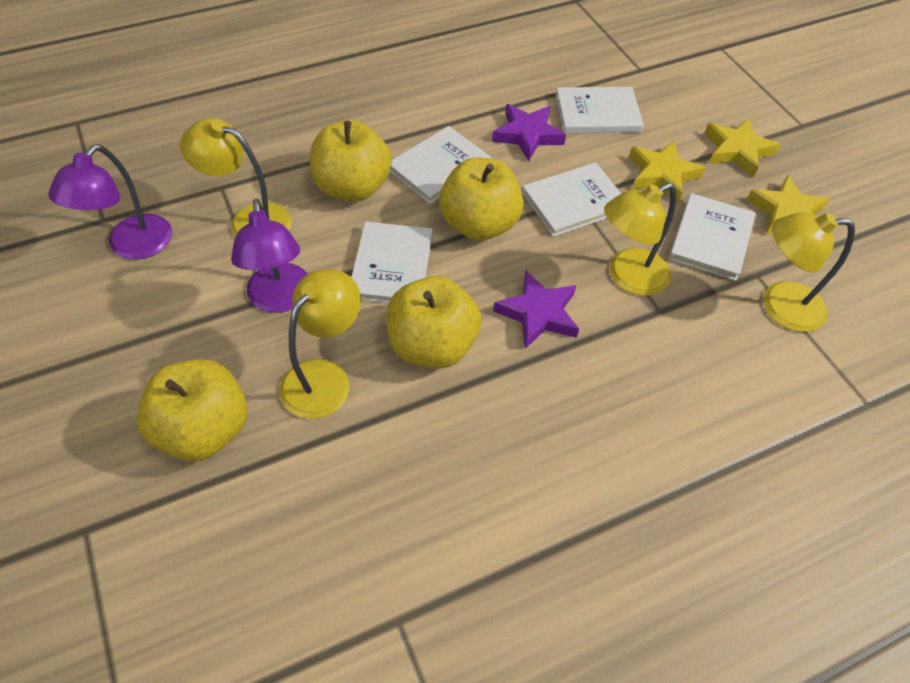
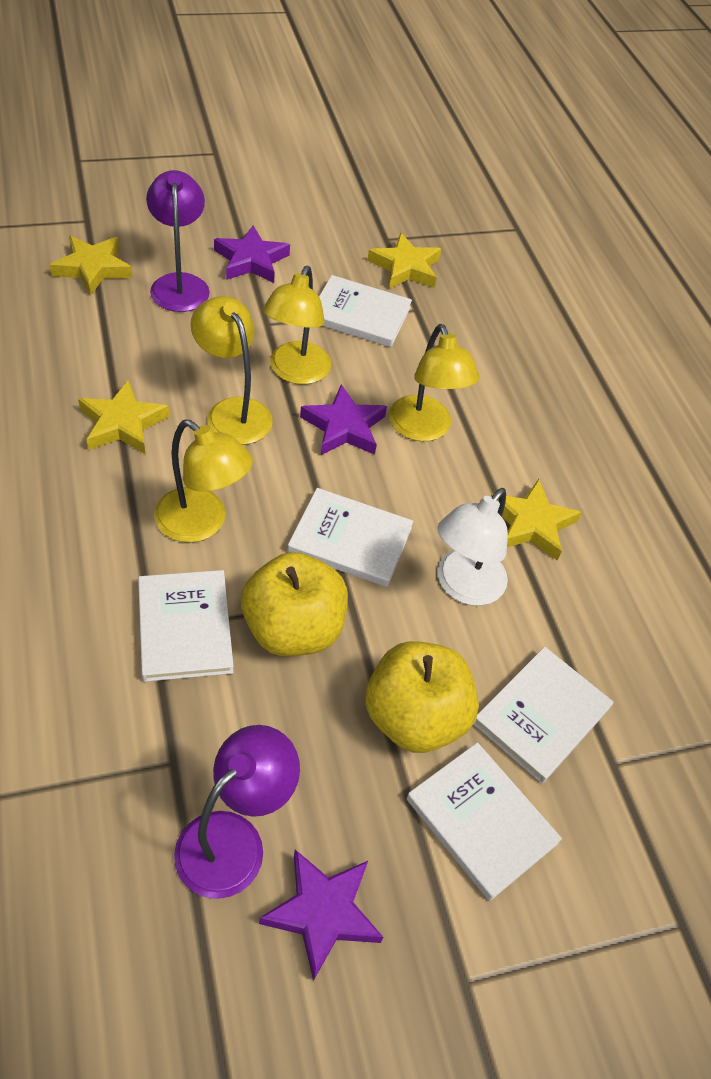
purple star: [492,104,566,161] [493,271,579,349] = 2 -> [214,225,290,283] [259,850,383,981] [300,384,387,455] = 3
white lamp: none = 0 -> [437,488,508,606] = 1
yellow apple: [137,359,247,461] [310,120,392,202] [387,276,481,368] [439,158,524,241] = 4 -> [241,552,348,656] [365,641,479,753] = 2
yellow star: [629,141,705,202] [704,119,781,177] [747,175,830,234] = 3 -> [50,236,133,296] [78,380,169,454] [367,233,441,289] [491,479,582,561] = 4

